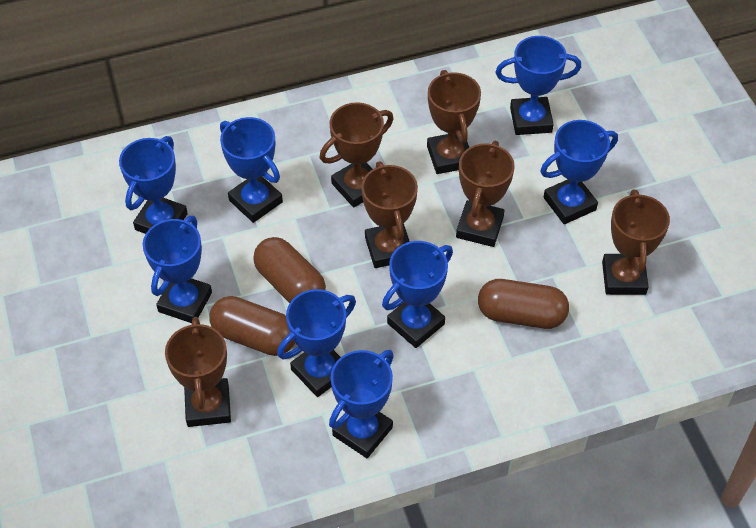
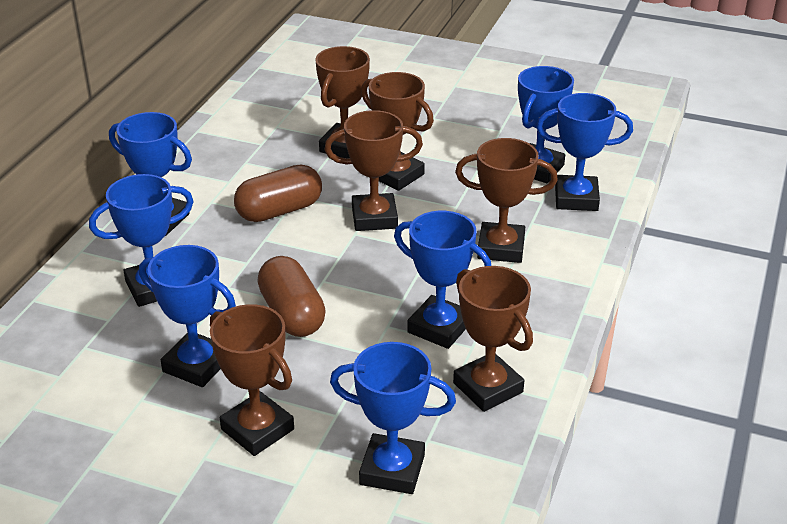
blue trophy: [119,136,188,234] [143,216,212,323] [220,117,283,223] [277,289,356,397] [329,350,394,458] [382,241,453,348] [495,36,581,135] [540,120,618,224] = 8 -> [89,174,194,307] [109,112,192,236] [139,245,236,387] [330,342,456,494] [394,211,491,349] [518,66,574,183] [536,93,633,211] = 7
brown capsule: [209,296,295,356] [253,237,326,303] [478,279,569,329] = 3 -> [234,165,322,222] [257,256,326,337] = 2

